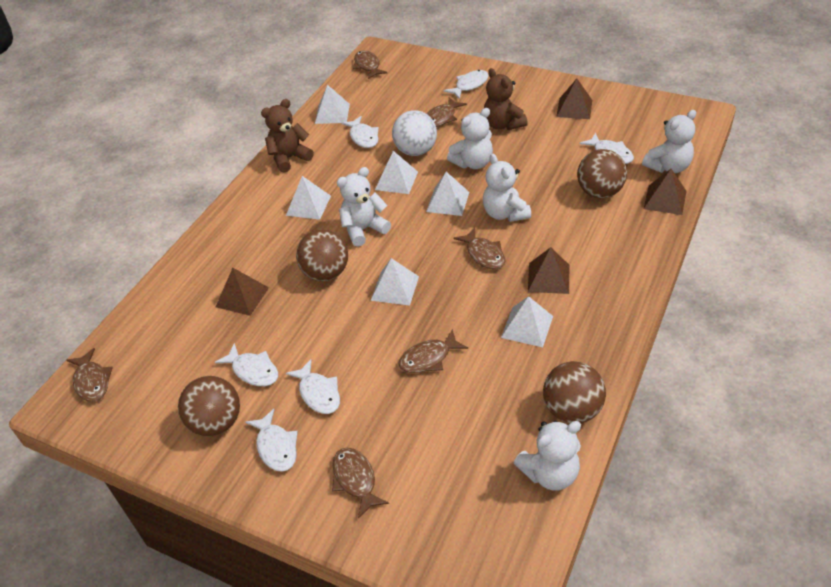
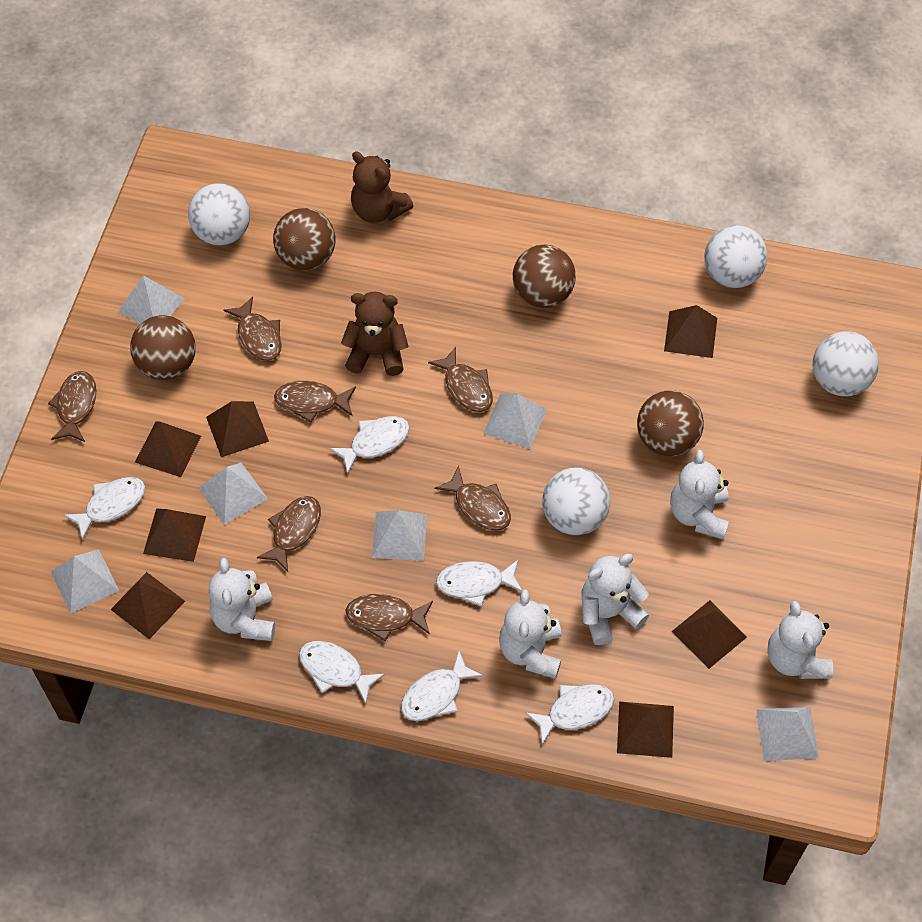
brown fish: [67,348,113,402] [332,448,389,519] [353,51,387,79] [398,329,468,373] [427,97,467,127] [454,228,505,270] = 6 -> [48,371,97,442] [223,296,282,361] [257,496,321,572] [274,381,356,423] [346,594,433,641] [428,347,493,412] [435,466,511,531] = 7
brown pyramid: [216,268,269,316] [528,247,569,294] [556,79,592,119] [644,169,687,215] = 4 -> [110,572,185,639] [135,421,201,477] [143,509,206,562] [206,401,269,457] [617,702,674,758] [664,305,717,358] [672,600,747,669] = 7
white ball: [392,110,437,156] = 1 -> [188,183,250,246] [542,468,610,535] [704,225,768,288] [812,331,879,396] = 4

